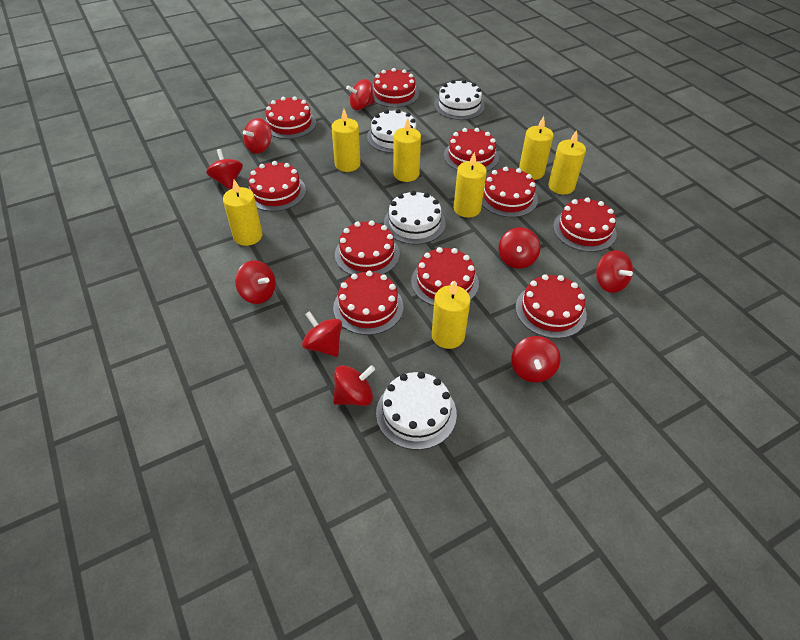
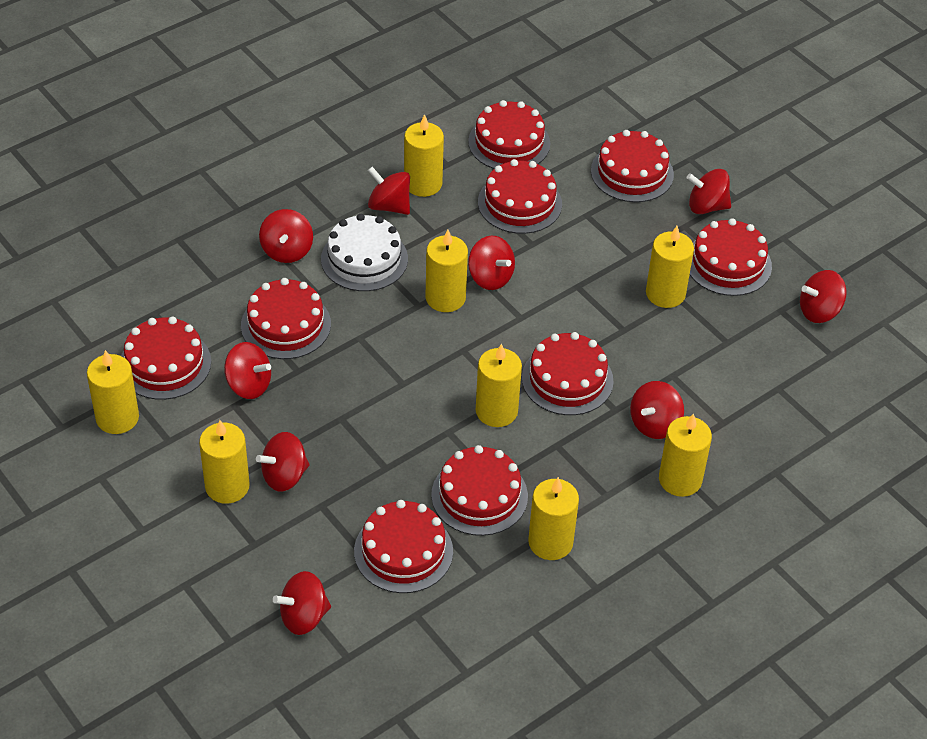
red cake: [248,161,306,211] [265,96,316,139] [333,271,404,335] [335,220,400,275] [373,68,419,108] [411,247,479,306] [444,128,499,171] [482,167,538,217] [516,274,587,339] [553,197,617,252] = 10 -> [121,317,211,400] [241,278,331,359] [354,500,453,593] [431,445,528,536] [468,100,550,169] [478,159,562,234] [522,332,614,415] [591,130,674,202] [690,218,772,296] = 9
white cake: [367,109,417,153] [376,372,457,450] [384,191,446,245] [434,80,485,120] = 4 -> [321,214,408,291] = 1
yellow candle: [223,179,263,246] [331,109,360,172] [393,118,421,182] [432,281,471,349] [454,152,487,218] [519,116,554,180] [548,130,586,194] = 7 -> [87,350,139,434] [199,420,250,504] [404,114,444,197] [425,230,468,312] [476,344,522,427] [528,477,579,560] [646,226,694,308] [659,413,712,497] = 8

